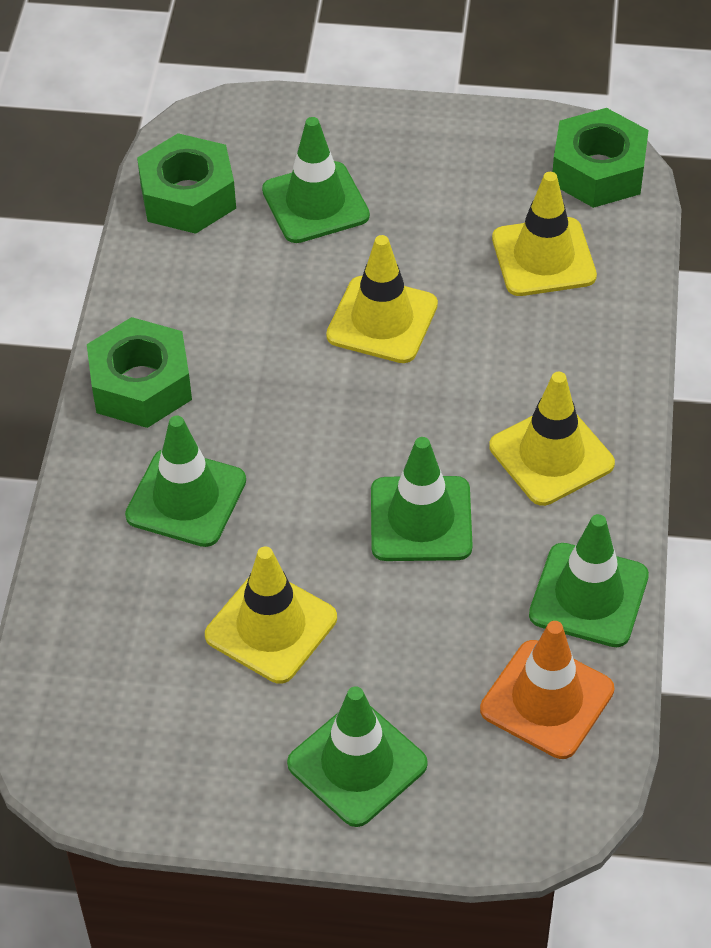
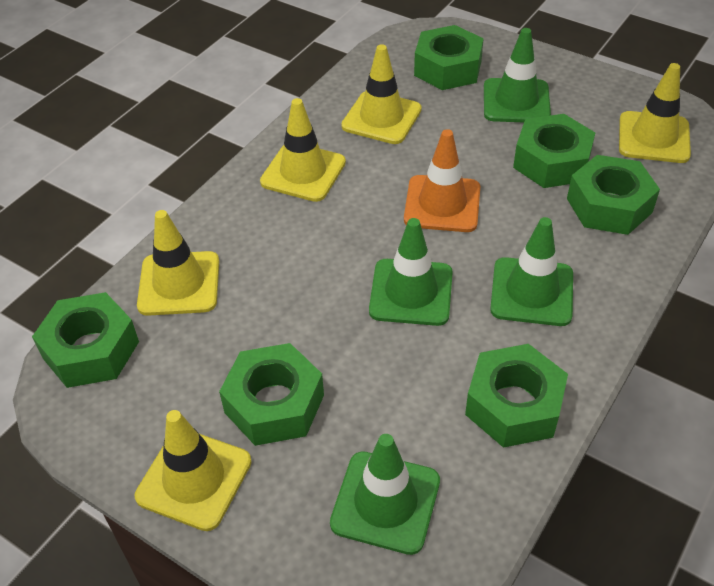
green nut: [87,317,192,428] [137,133,236,234] [553,108,649,208] = 3 -> [32,292,139,388] [219,343,324,446] [414,25,484,90] [465,344,568,448] [513,114,595,188] [567,155,660,235] = 6
green traffic cone: [125,415,246,547] [262,117,370,243] [287,686,428,827] [371,437,472,561] [529,514,649,647] = 5 -> [330,434,440,555] [369,218,453,326] [484,28,551,122] [490,217,573,326] = 4
yellow traffic cone: [205,546,337,684] [326,235,438,363] [489,372,615,506] [492,172,597,296] = 4 -> [135,410,252,531] [137,210,219,316] [260,98,346,202] [341,44,422,144] [619,63,691,163] = 5

